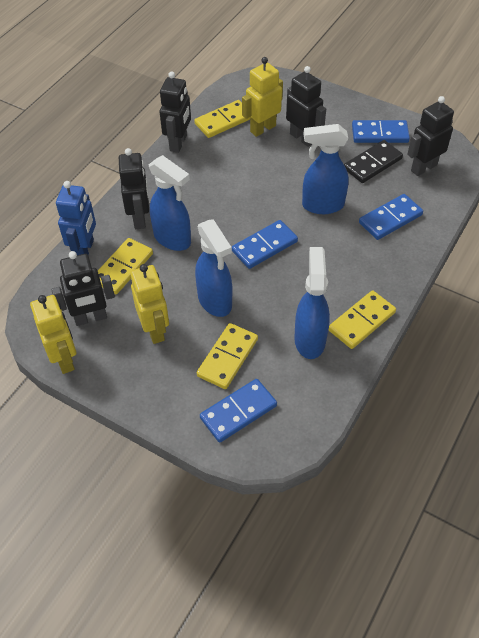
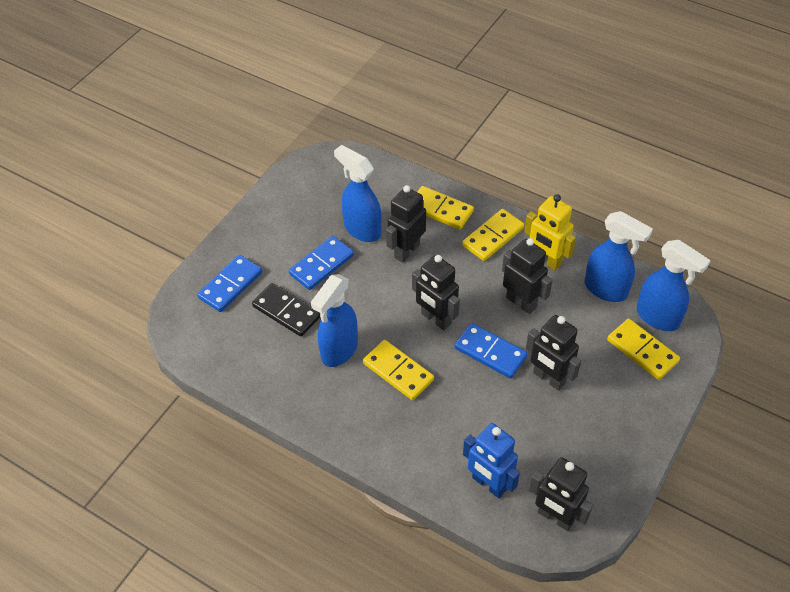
blue domino: [200,379,277,443] [232,220,298,269] [352,120,410,143] [359,194,423,240] = 4 -> [197,255,262,312] [289,236,354,290] [454,323,528,379] = 3
yellow robot: [30,295,77,374] [130,264,169,344] [242,57,283,137] = 3 -> [524,194,576,271] = 1

